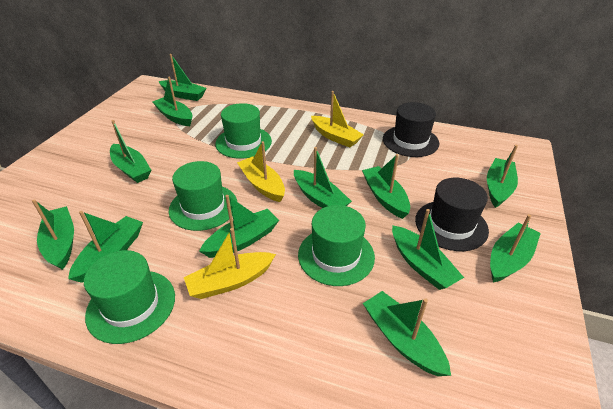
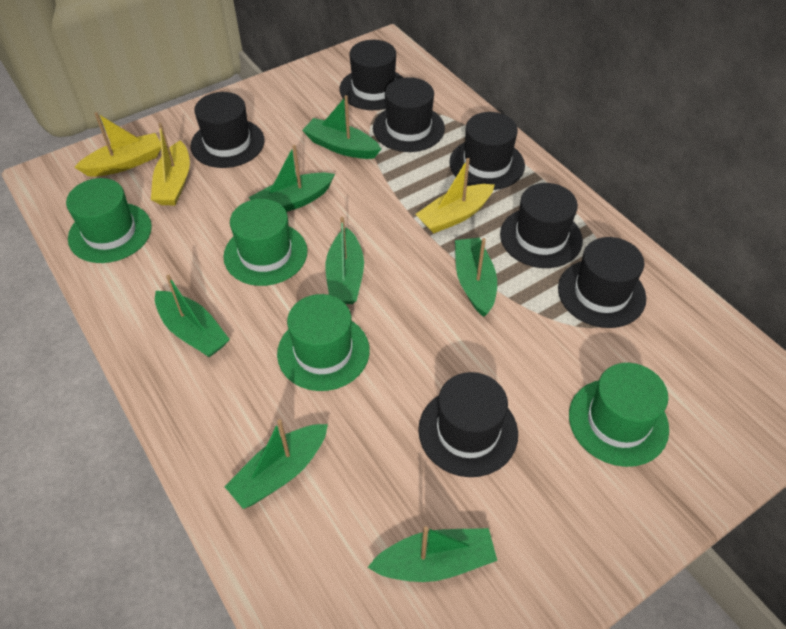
black hat: [383,102,439,157] [415,178,489,251] = 2 -> [190,92,265,168] [340,40,403,110] [373,77,445,152] [418,372,518,477] [449,112,525,190] [500,183,583,268] [558,237,646,328] = 7
green boat: [32,199,74,270] [68,211,143,283] [110,120,151,183] [153,76,192,126] [159,54,207,101] [199,195,279,258] [294,147,352,208] [362,154,410,219] [363,291,451,376] [392,209,464,290] [487,145,518,208] [490,214,541,283] = 12 -> [155,274,230,357] [224,419,328,509] [249,145,335,212] [302,95,381,159] [326,217,364,304] [367,526,497,582] [455,238,497,317] = 7

